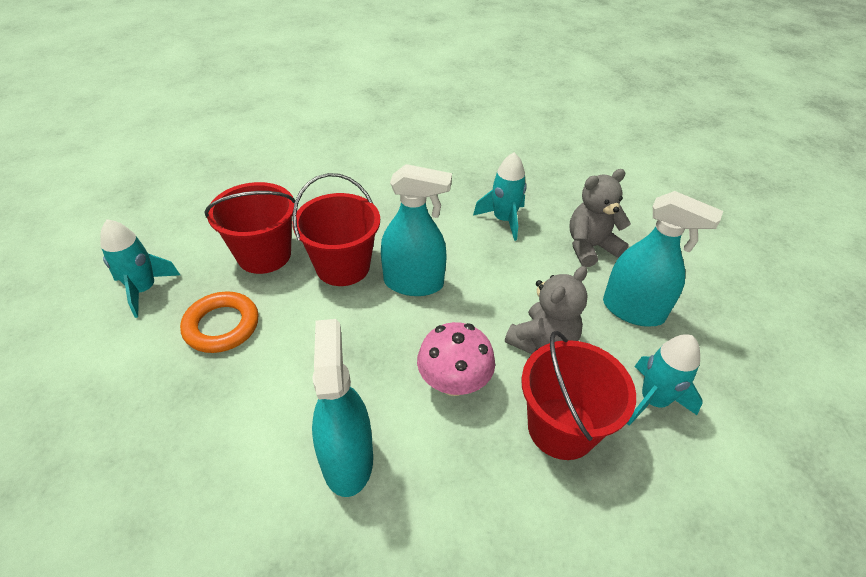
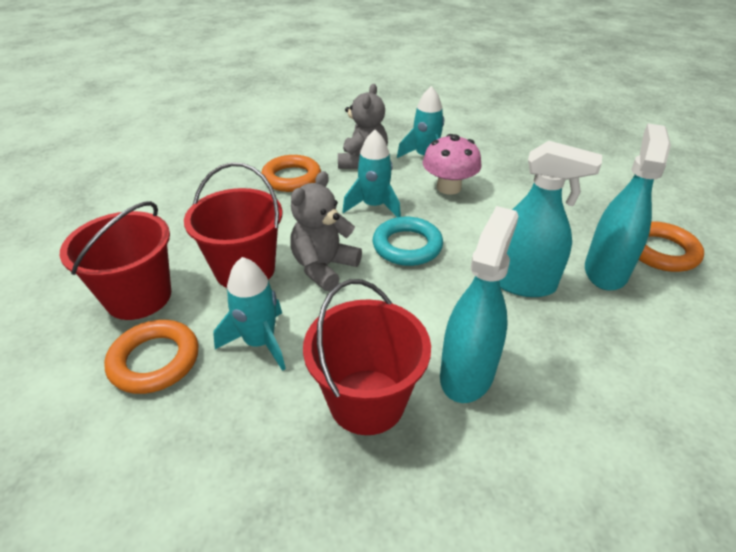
orange ring: [180,291,259,353] = 1 -> [104,320,199,394] [262,155,321,192] [639,222,704,272] = 3
turquoise ring: none = 0 -> [372,217,443,266] = 1

